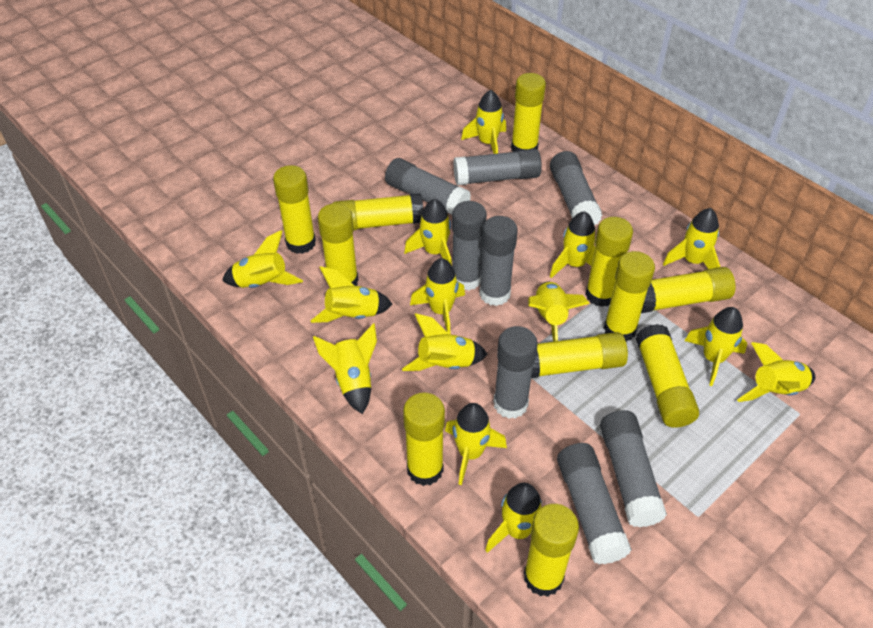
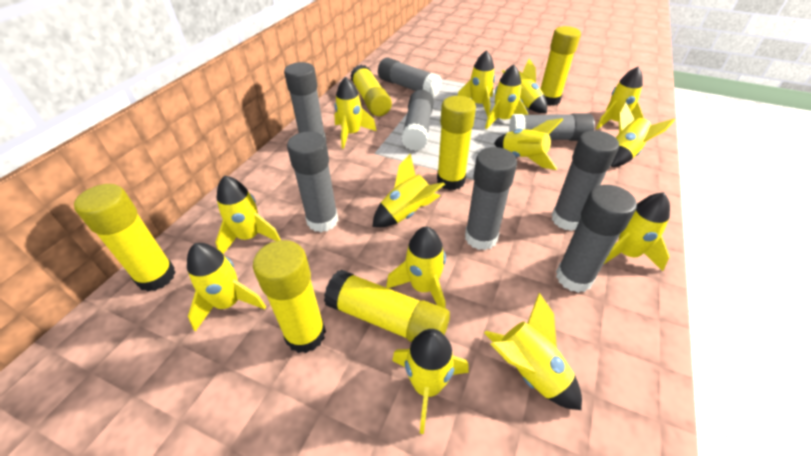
yellow glue stick: [273,165,316,254] [318,203,359,288] [333,193,424,230] [403,392,445,486] [511,73,546,152] [524,504,579,597] [531,332,628,378] [585,217,633,307] [604,251,655,342] [636,324,699,428] [641,267,735,313] = 11 -> [74,184,176,292] [253,240,326,353] [324,270,450,342] [350,65,392,116] [437,96,476,190] [541,26,581,106] = 6

